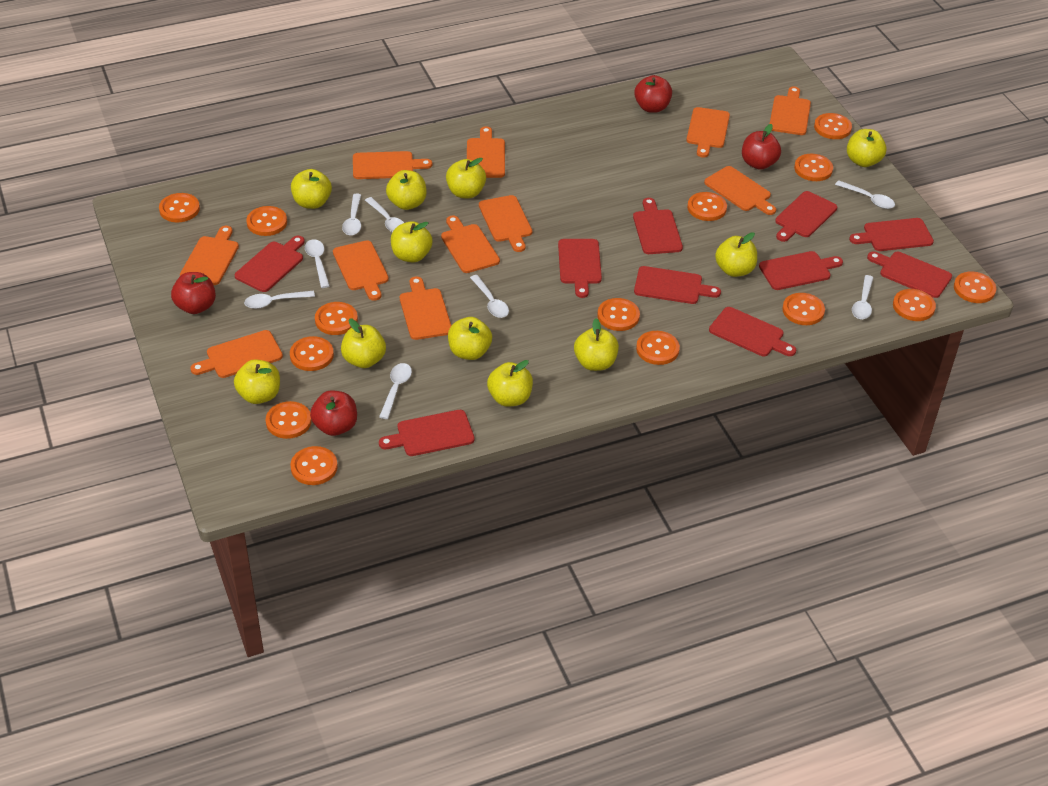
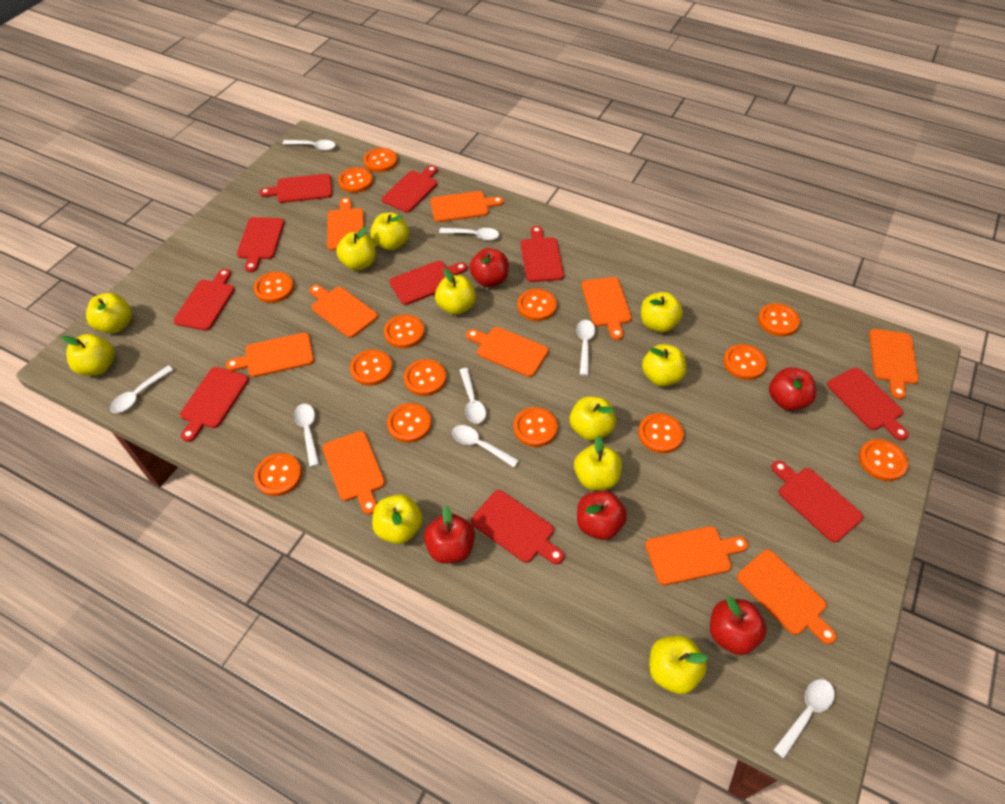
orange cutting board: [180,226,239,285] [190,330,283,378] [333,240,389,301] [353,151,432,179] [400,276,451,340] [441,215,500,273] [467,126,505,178] [479,195,532,252] [687,107,730,158] [704,166,776,215] [770,86,811,135] = 11 -> [226,333,314,377] [309,285,378,338] [322,431,385,515] [327,197,364,250] [430,191,504,222] [466,327,549,377] [581,277,632,340] [645,526,748,585] [737,550,837,645] [869,329,919,399] = 10
red apple: [171,272,216,314] [310,391,357,436] [634,75,672,113] [742,124,781,170] = 4 -> [424,506,475,564] [469,248,509,287] [577,491,627,540] [710,597,767,655] [769,367,816,411] = 5

